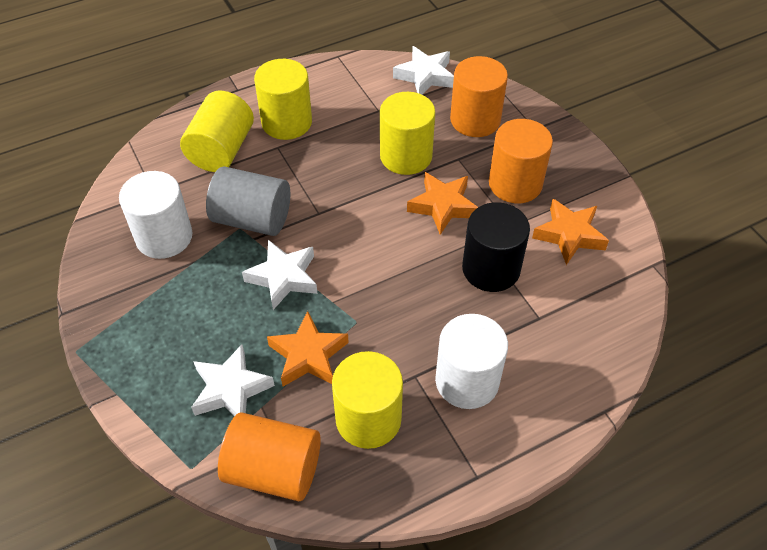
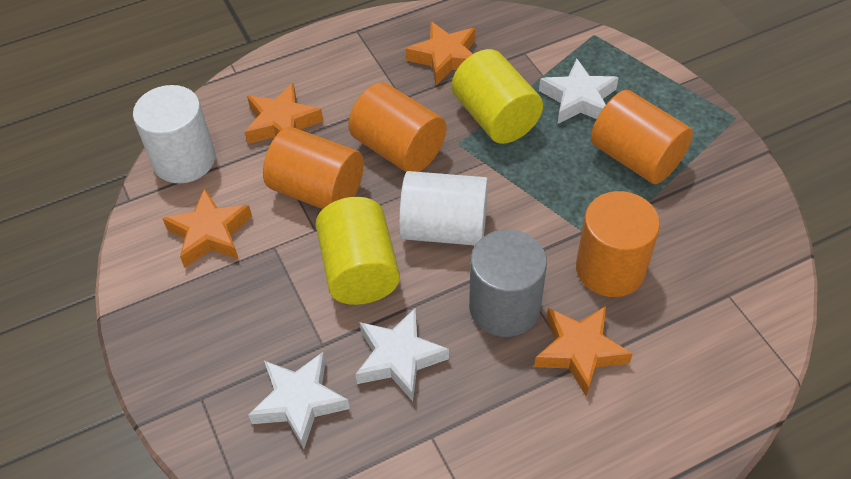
black cylinder: [462,202,530,292] = 1 -> none = 0
orange cylinder: [218,413,321,501] [450,56,508,137] [489,119,553,203] = 3 -> [263,127,364,209] [348,82,446,172] [576,191,660,297] [591,90,693,184] = 4
orange star: [267,311,349,387] [407,172,478,235] [532,199,609,265] = 3 -> [162,188,252,268] [244,83,323,144] [406,22,475,85] [534,306,633,396] = 4
yellow cylinder: [180,91,254,172] [254,59,312,140] [332,351,403,449] [380,92,435,175] = 4 -> [315,197,400,305] [452,49,543,144] = 2

